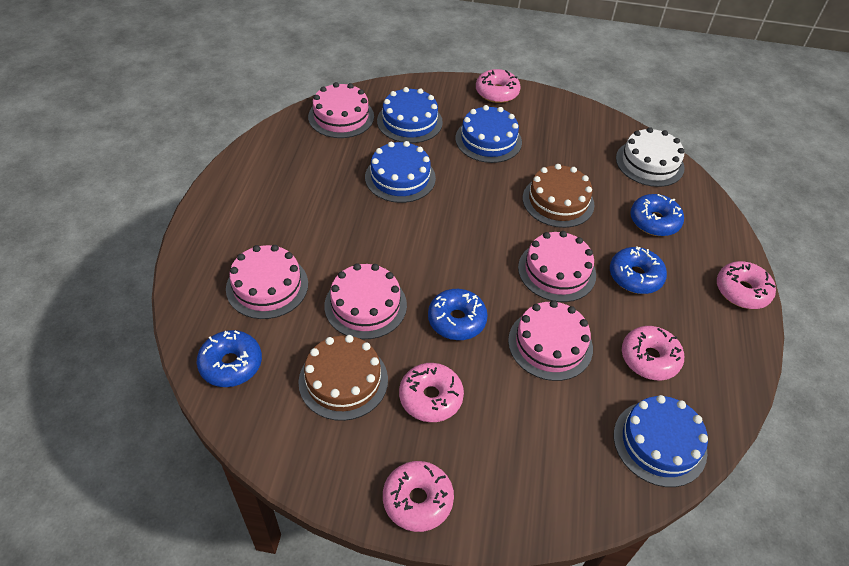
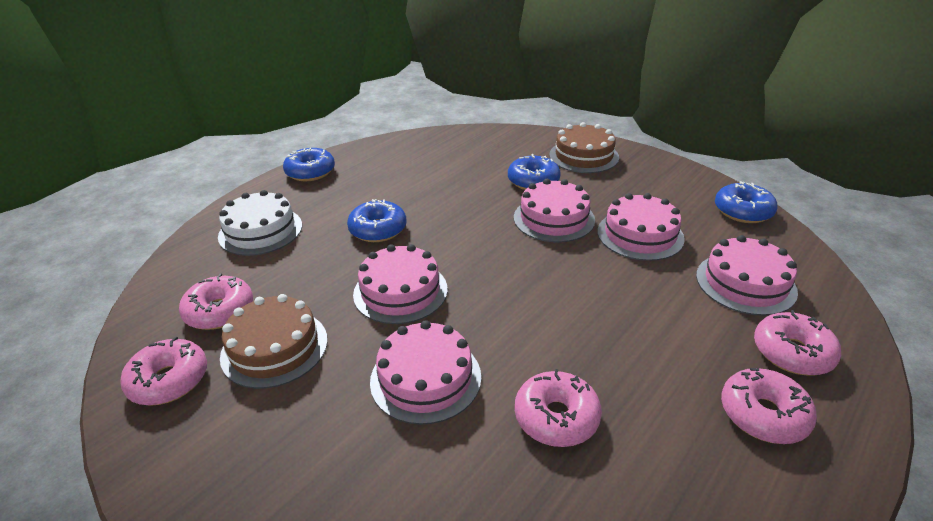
blue cake: [365,141,436,203] [377,87,443,143] [455,105,522,163] [614,395,708,487] = 4 -> none = 0

